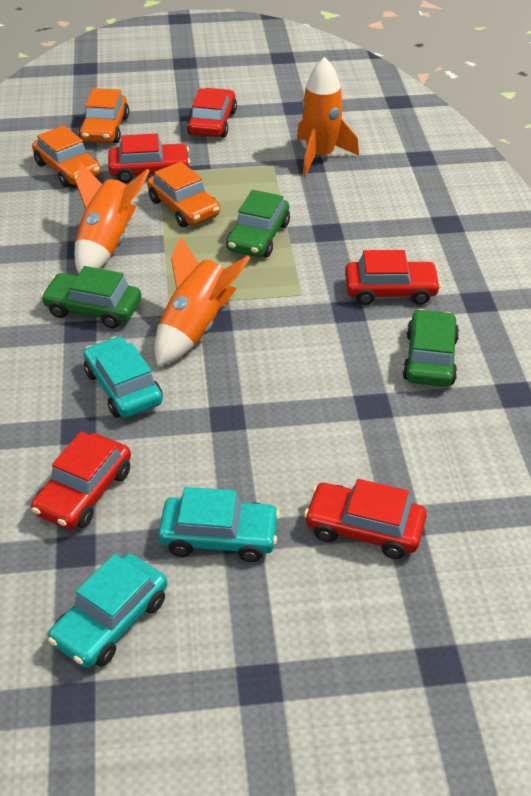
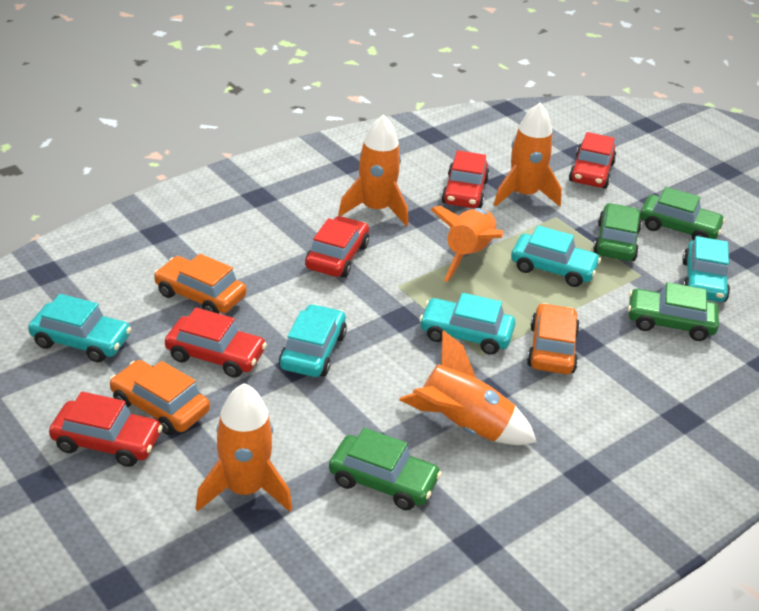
green car: [41,266,141,328] [226,190,290,257] [402,309,459,387] = 3 -> [329,428,442,510] [593,203,642,261] [628,282,719,341] [640,187,725,240] = 4
orange rocket: [75,162,150,273] [154,236,250,367] [297,57,359,176] = 3 -> [196,383,292,512] [338,114,408,226] [399,330,537,445] [430,206,504,282] [494,103,562,206] = 5
turquoise car: [48,554,167,668] [83,336,163,418] [158,487,280,562] = 3 -> [28,294,131,363] [279,304,347,377] [419,293,515,355] [511,225,601,287] [682,236,730,302] = 5

